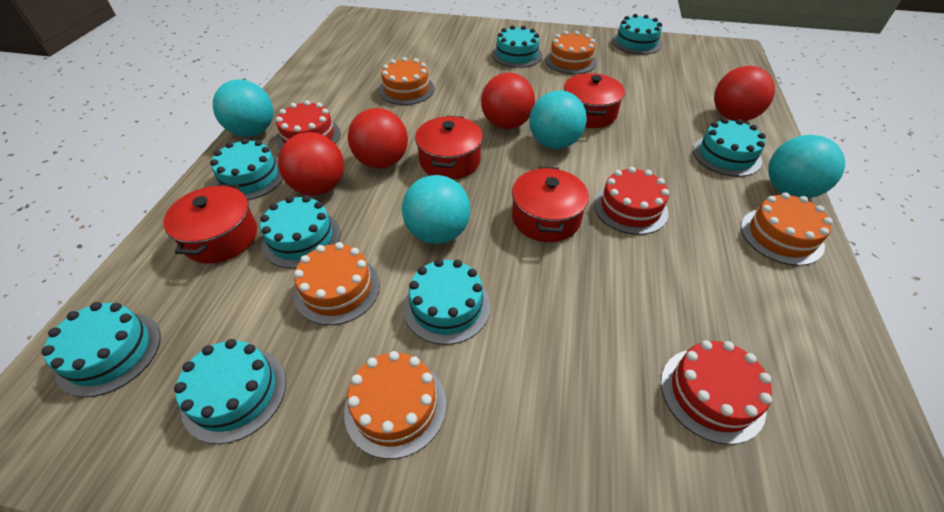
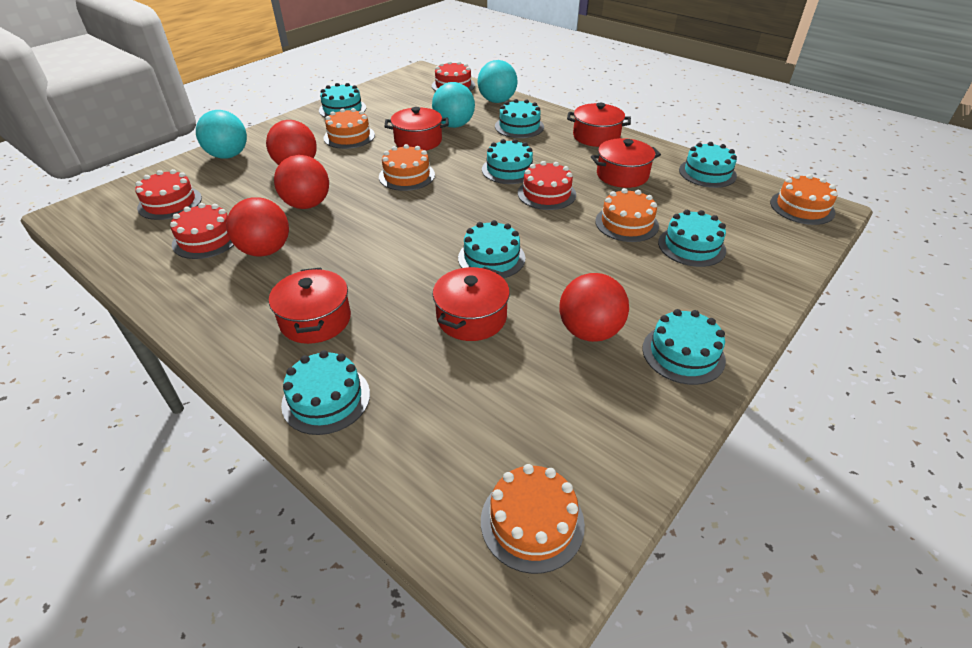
red cake: [276,100,340,149] [594,167,669,235] [661,340,772,445] = 3 -> [135,169,202,220] [170,203,234,259] [432,61,475,91] [518,161,576,210] = 4
red pot: [163,184,257,263] [415,116,483,179] [512,167,589,242] [564,73,625,128] = 4 -> [269,268,351,344] [384,107,449,151] [433,267,510,341] [567,103,631,147] [591,138,661,188] = 5
turquoise ball: [213,79,273,137] [402,175,470,244] [529,90,587,149] [768,135,845,198] = 4 -> [196,110,247,159] [432,82,475,128] [478,60,517,103] = 3

